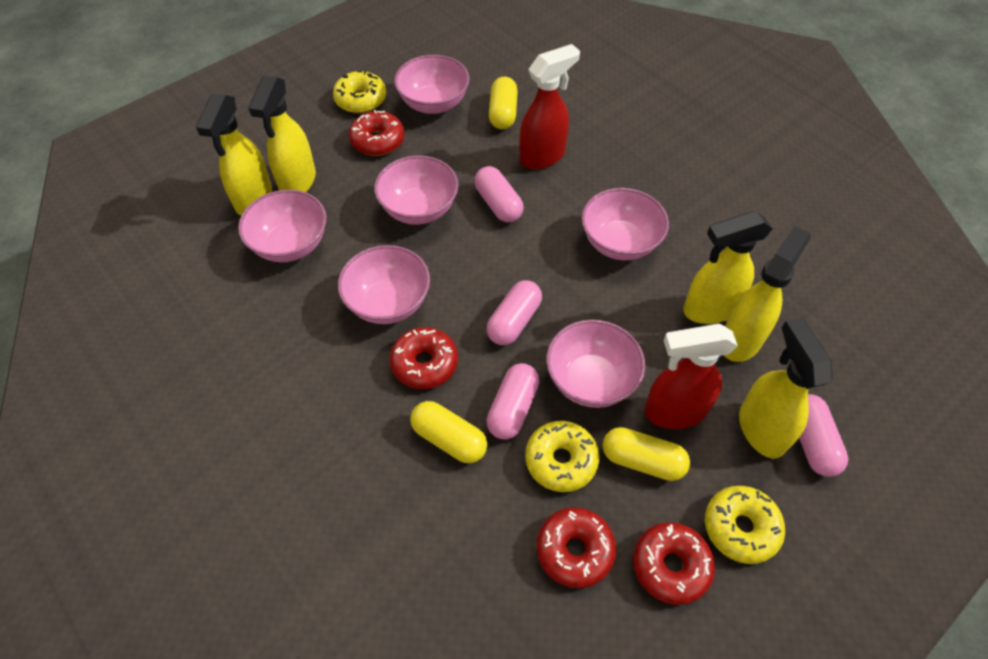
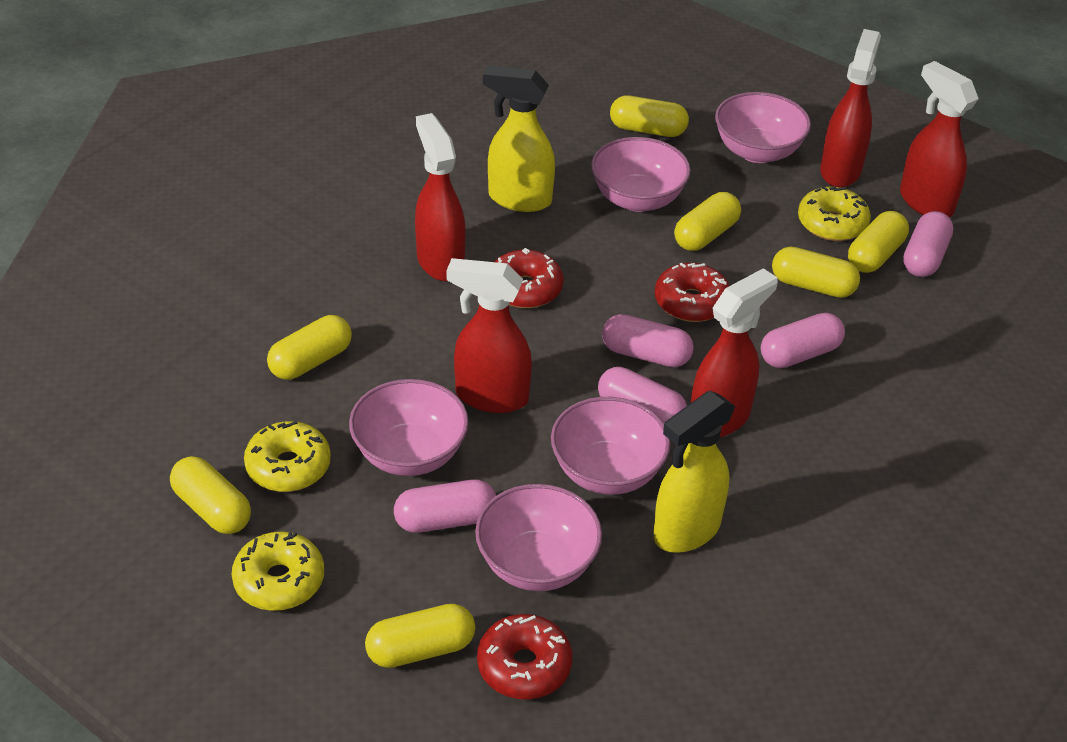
pink bowl: [238,190,327,262] [338,245,430,324] [374,155,459,225] [394,55,469,114] [546,320,645,408] [582,188,669,260] = 6 -> [349,379,469,476] [475,484,602,591] [551,397,671,495] [591,137,691,212] [715,92,811,163] = 5
pink capsule: [474,166,524,222] [486,363,539,440] [487,280,542,345] [799,394,848,477] = 4 -> [394,479,496,533] [598,367,687,423] [602,314,694,367] [761,313,845,368] [903,211,953,277] = 5
red donut: [349,110,405,156] [390,327,458,389] [537,507,616,588] [633,522,715,605] = 4 -> [477,614,572,699] [494,248,564,308] [655,262,729,322] = 3
red spray bottle: [519,44,580,170] [644,324,738,429] = 2 -> [415,113,466,282] [447,258,532,413] [691,268,778,437] [820,29,881,188] [900,61,979,217] = 5
yellow capsule: [410,401,487,463] [489,77,518,129] [603,427,690,481] = 3 -> [170,456,251,534] [267,315,352,380] [365,604,475,668] [610,95,689,137] [674,192,741,251] [772,247,860,298] [848,211,909,273] = 7
yellow spray bottle: [196,93,272,215] [248,76,316,192] [683,211,773,324] [724,226,811,362] [739,318,833,459] = 5 -> [483,66,555,212] [653,391,735,553] = 2

